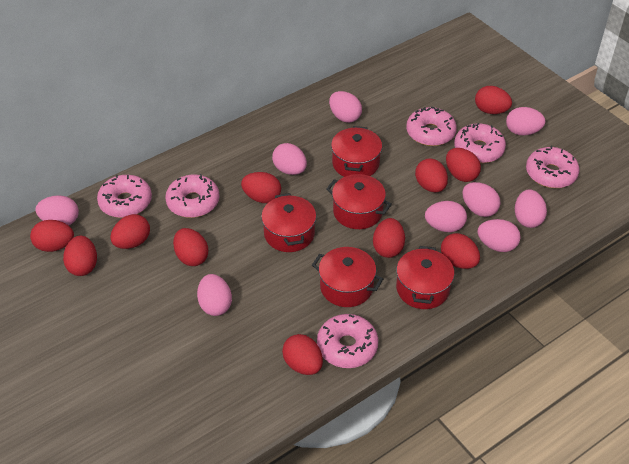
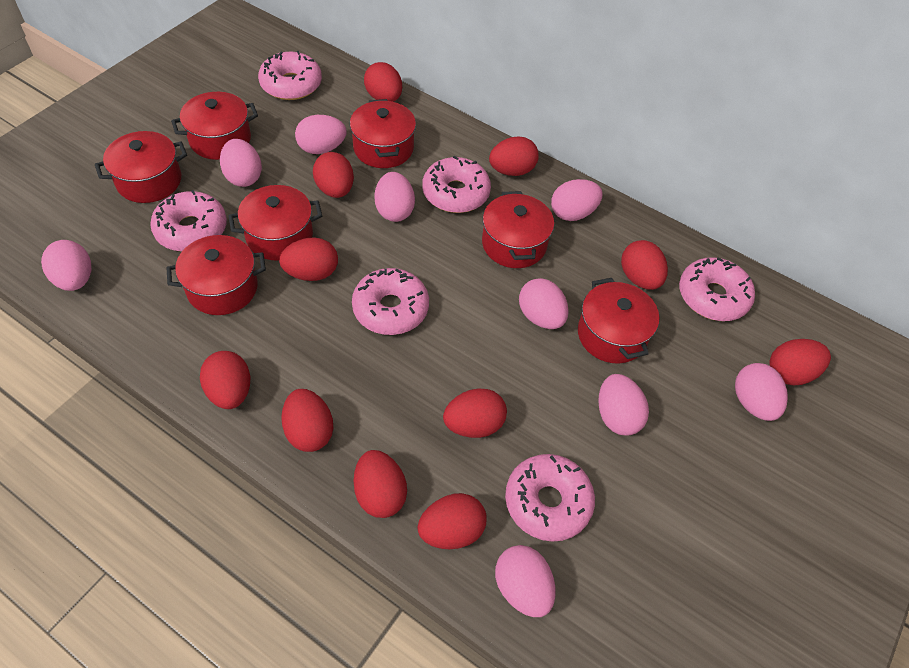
red pot: [261,193,316,252] [312,247,383,307] [326,174,392,229] [331,126,382,177] [396,246,455,309] = 5 -> [95,131,187,203] [166,235,266,315] [171,92,258,160] [229,185,322,261] [350,99,416,168] [482,191,554,268] [578,278,659,364] = 7

